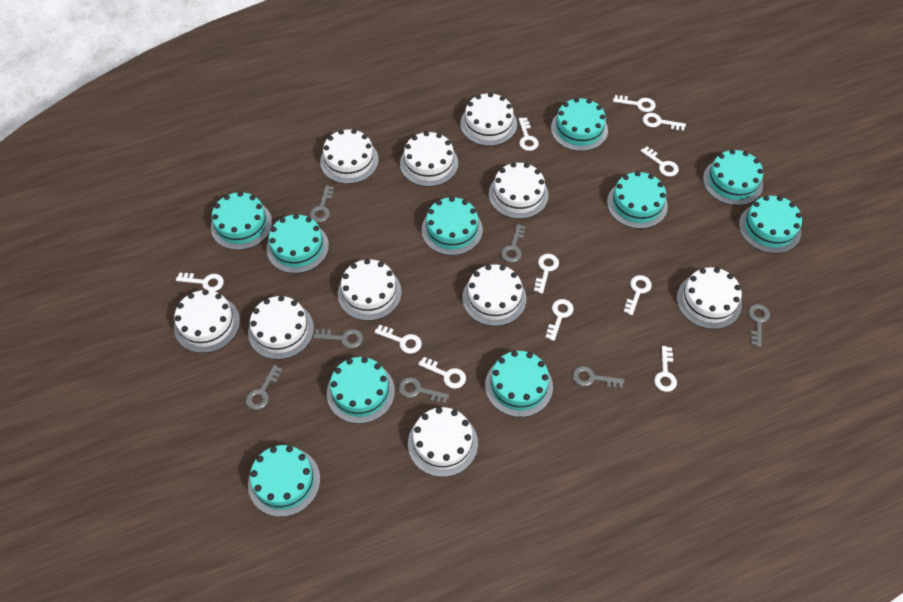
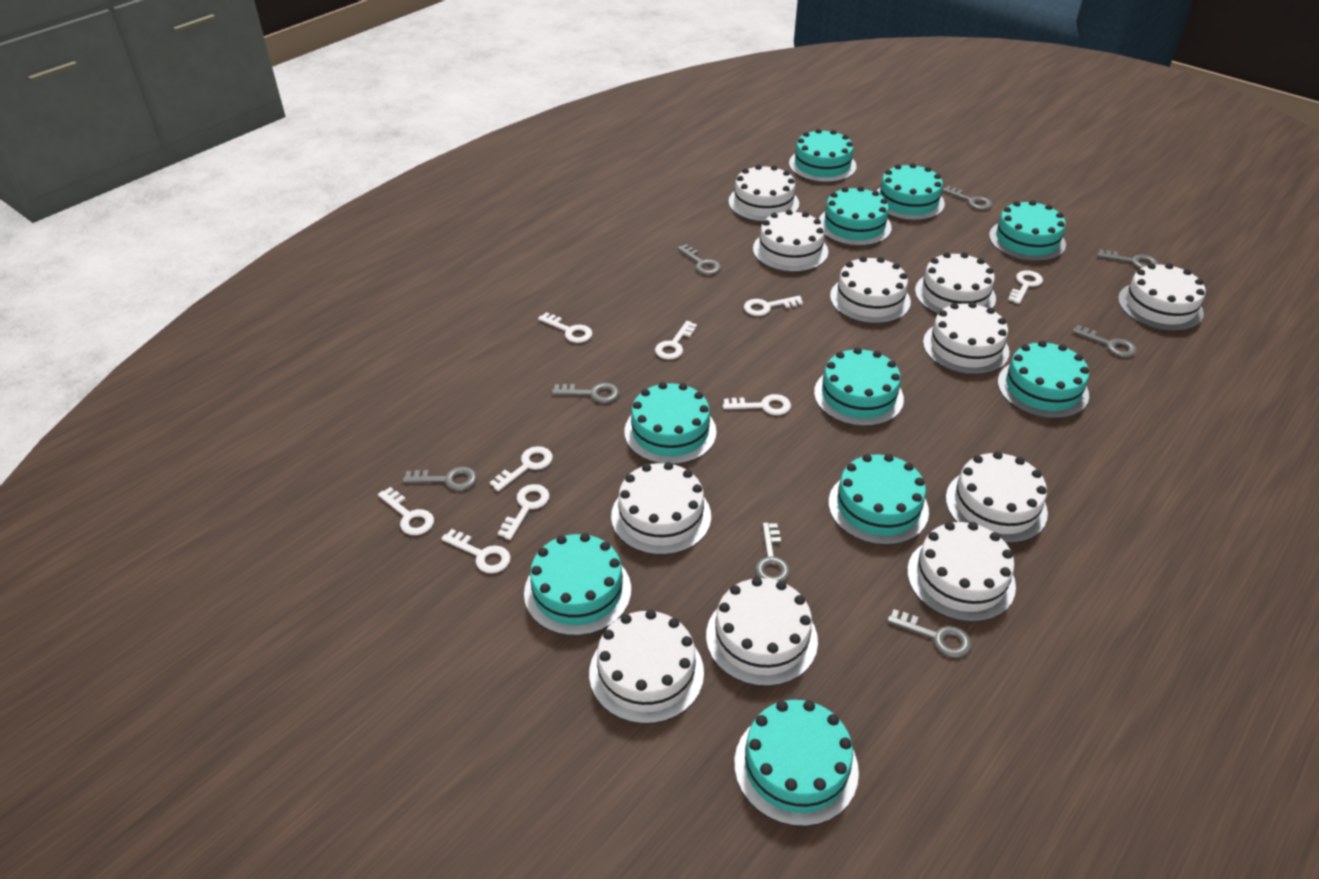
grey key: [246,365,282,410] [310,185,334,222] [313,329,363,348] [399,377,449,404] [501,224,525,263] [573,366,624,388] [748,304,770,347] = 7 -> [403,467,477,491] [552,383,619,403] [677,244,721,275] [755,522,790,582] [887,609,972,658] [942,186,993,210] [1072,325,1137,357] [1097,249,1159,269] = 8
white cake: [174,289,240,353] [248,296,314,360] [320,129,379,184] [338,259,402,321] [400,131,458,187] [408,407,478,477] [460,92,517,146] [462,264,526,326] [489,162,548,219] [677,267,742,329] = 10 -> [589,610,704,724] [611,462,711,555] [706,577,818,686] [728,165,799,222] [753,209,828,272] [830,256,911,324] [907,522,1016,622] [915,252,996,314] [923,302,1009,375] [946,451,1048,544] [1118,263,1206,331] = 11
white key: [176,273,224,291] [374,325,422,354] [418,357,466,389] [519,117,539,151] [534,254,559,294] [546,299,574,341] [613,95,656,112] [624,275,652,315] [641,146,679,177] [643,113,686,131] [654,346,677,392] = 11 -> [378,487,434,535] [441,529,511,574] [490,446,553,492] [498,484,550,540] [538,312,592,343] [655,321,697,360] [723,394,791,415] [744,296,803,316] [1008,270,1043,304] = 9

